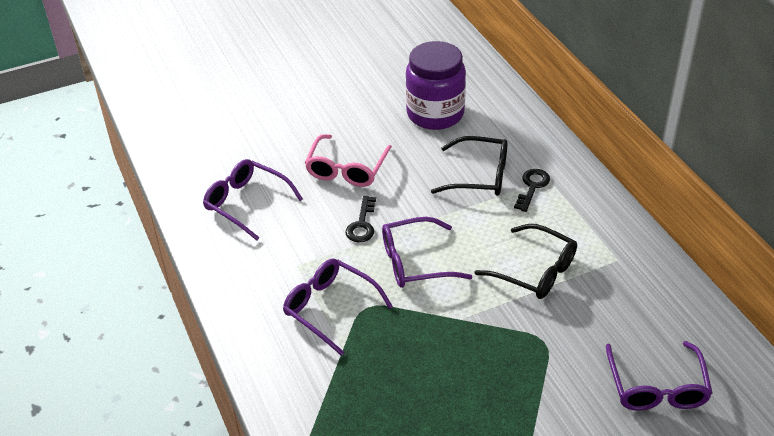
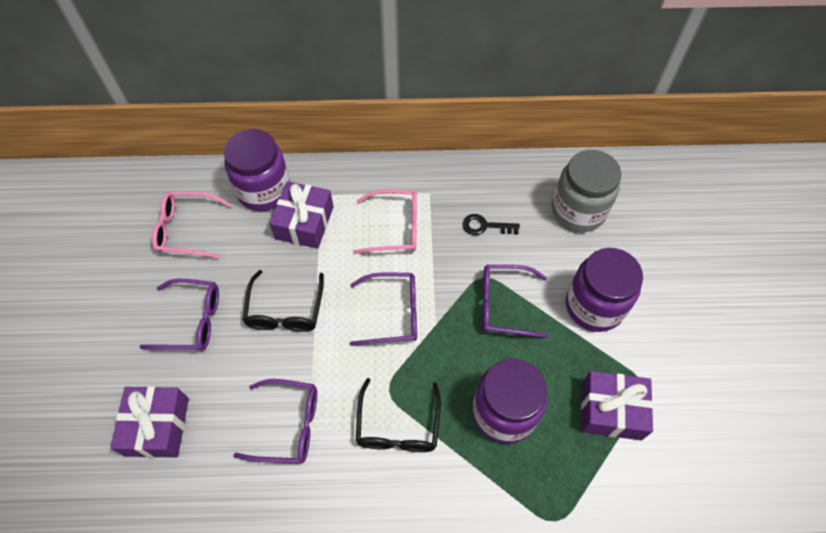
black key: [345,196,376,242] [514,169,550,212] = 2 -> [462,214,520,235] = 1
grey jar: none = 0 -> [552,150,621,232] = 1
pink glasses: [305,134,392,187] = 1 -> [152,192,231,258] [354,189,417,254] = 2
purple gift: none = 0 -> [110,386,189,458] [269,181,334,249] [581,371,653,440] = 3
purple jar: [406,41,466,130] = 1 -> [224,129,290,211] [473,359,548,444] [566,248,643,332] = 3

